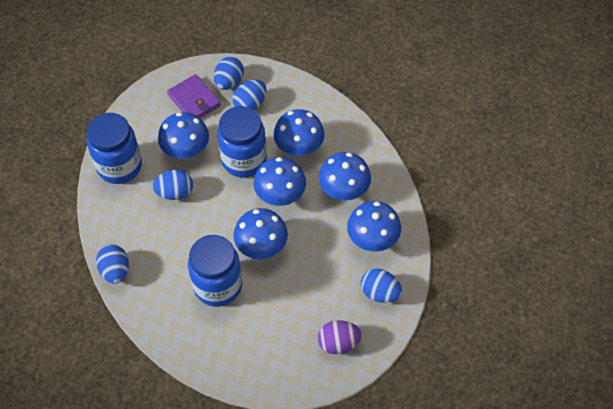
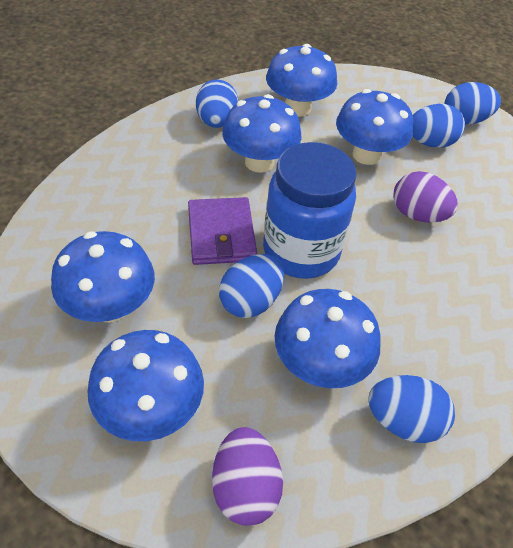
blue jar: [87,113,142,184] [188,235,242,307] [217,106,267,178] = 3 -> [263,142,357,279] = 1
purple egg: [318,320,362,354] = 1 -> [212,427,283,526] [394,171,458,223] = 2

